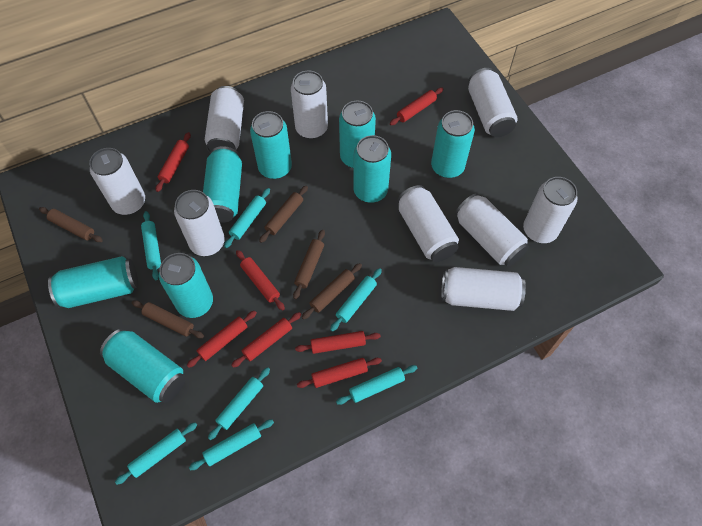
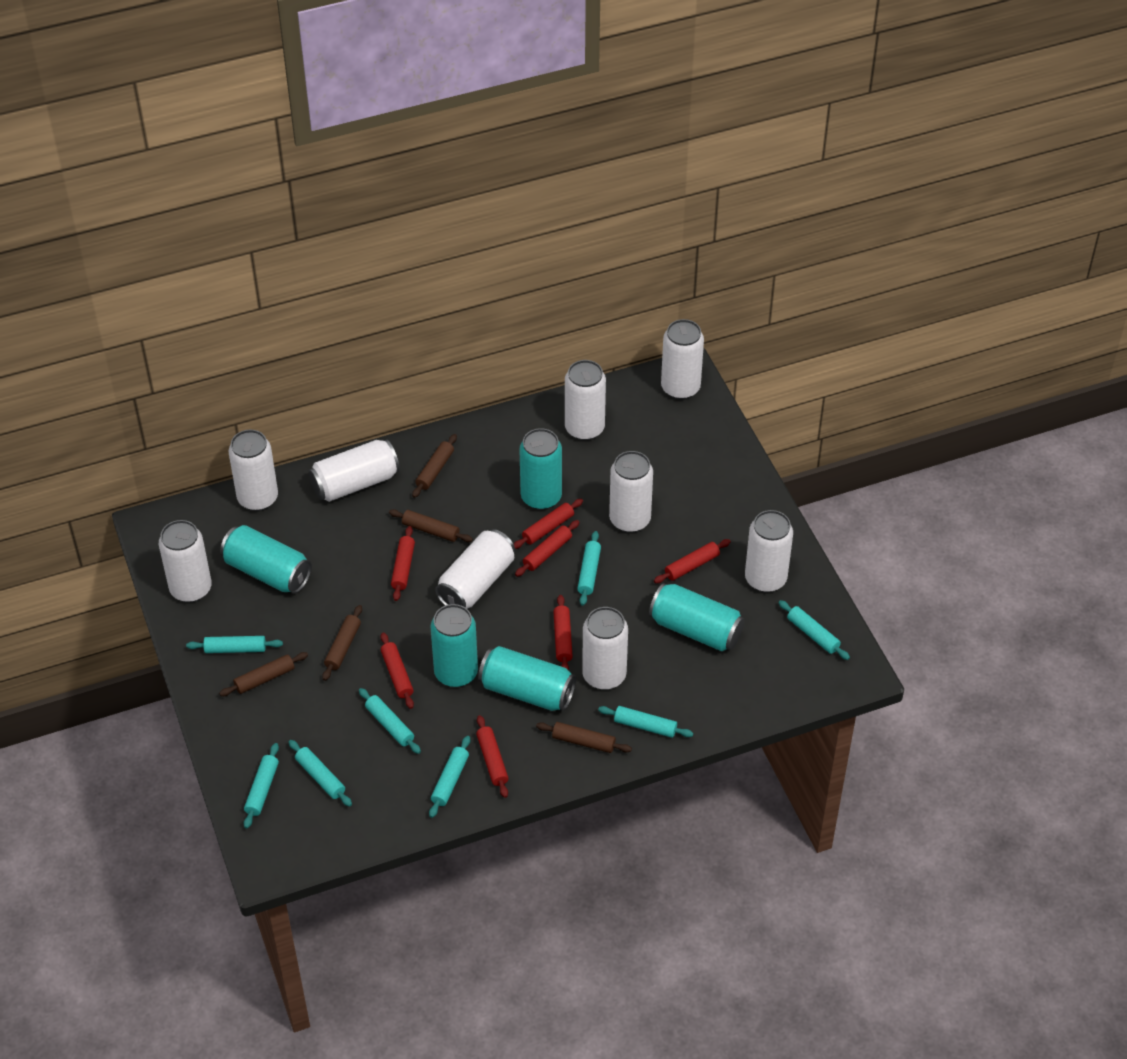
turquoise can: [48,256,138,308] [100,329,186,403] [159,253,213,318] [203,146,242,223] [250,111,292,179] [339,100,376,168] [353,135,391,203] [431,110,475,178] = 8 -> [220,525,312,594] [430,604,478,687] [478,646,576,711] [520,428,562,510] [649,583,745,651] = 5
turquoise rolling pin: [115,422,197,485] [141,211,161,280] [189,419,274,470] [208,367,270,440] [224,188,270,248] [330,268,382,332] [336,365,417,405] = 7 -> [186,636,283,653] [244,743,279,829] [289,740,352,807] [359,688,421,754] [429,736,470,818] [577,531,601,606] [598,706,693,738] [778,600,850,660] = 8

